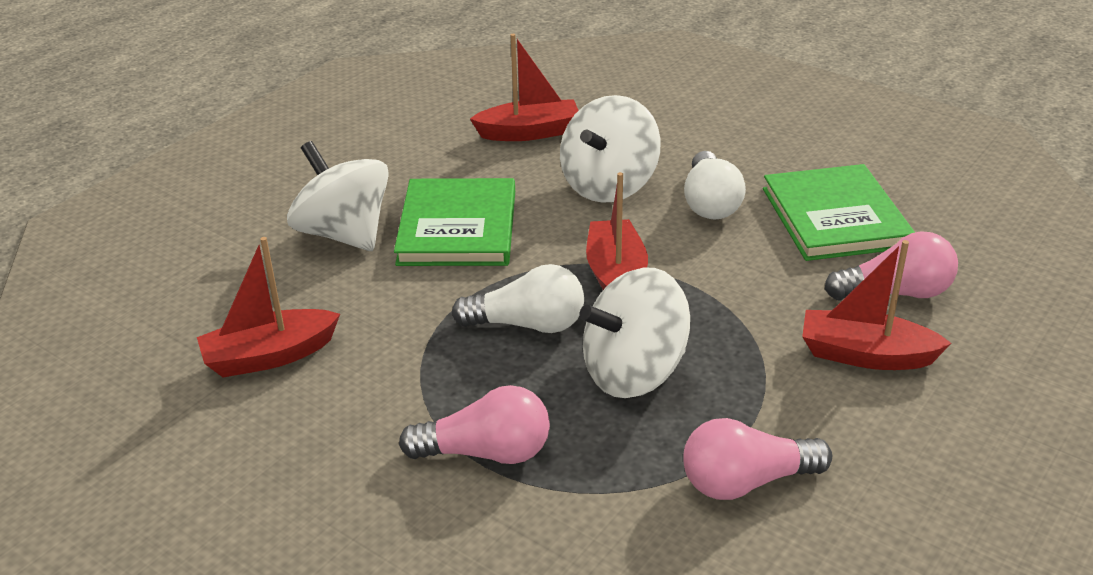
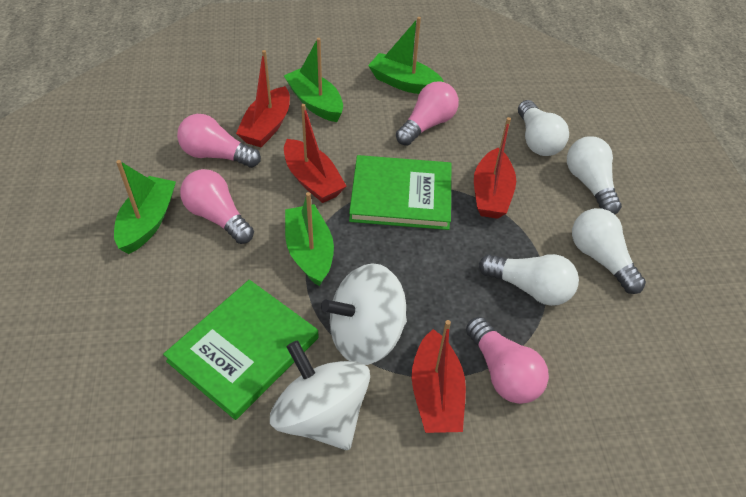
green boat: none = 0 -> [114,160,176,254] [284,38,343,122] [285,192,334,286] [368,17,444,94] = 4
pink light bulb: [399,385,550,464] [683,418,832,500] [825,231,958,301] = 3 -> [177,114,261,168] [180,169,254,244] [396,81,459,146] [466,317,549,404] = 4
white light bulb: [452,264,584,333] [684,151,746,220] = 2 -> [479,254,579,306] [518,100,569,156] [567,136,622,214] [572,208,646,294] = 4
white spinning top: [287,141,389,251] [560,95,661,203] [579,268,690,398] = 3 -> [270,340,370,450] [321,263,407,365] = 2

